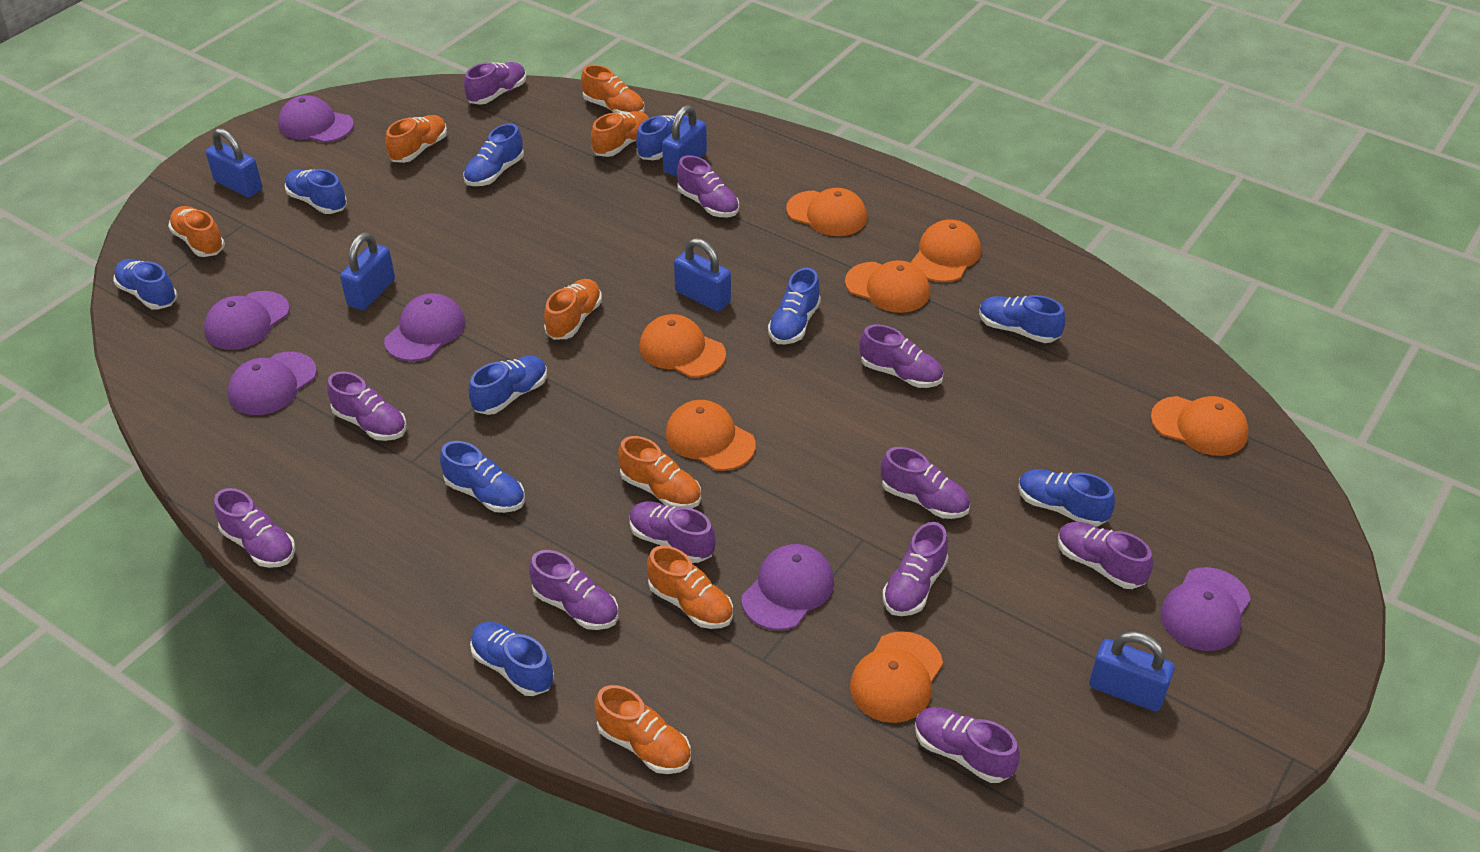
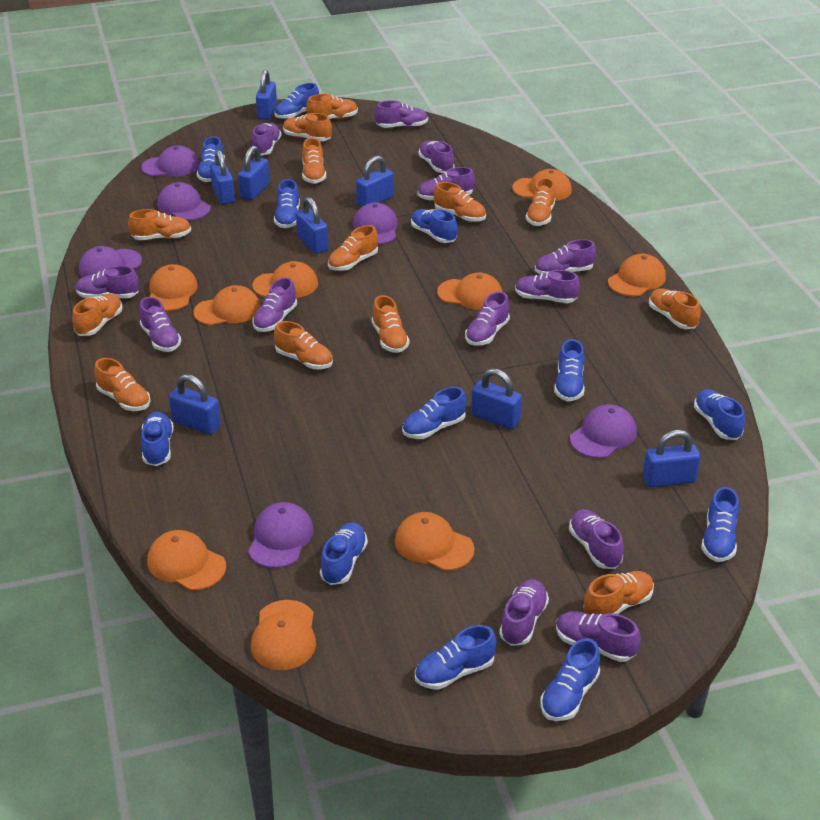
blue padlock: [206,128,262,197] [340,232,395,310] [662,105,707,177] [674,238,731,312] [1089,631,1175,712] = 5 -> [169,374,221,435] [210,150,235,204] [238,146,270,200] [256,70,277,120] [296,197,329,254] [356,156,394,207] [471,368,522,429] [643,430,700,488] = 8
blue shoe: [114,259,177,310] [285,169,347,214] [440,441,525,513] [463,123,524,186] [469,356,547,415] [470,622,554,696] [636,114,689,160] [768,267,821,345] [979,295,1066,343] [1018,469,1115,527] = 10 -> [141,412,174,466] [197,136,225,182] [274,83,319,119] [274,179,300,228] [320,523,368,585] [402,387,467,439] [411,209,457,243] [415,625,497,690] [540,638,600,721] [554,339,585,402] [694,389,745,440] [701,487,739,562] = 12
orange cap: [639,314,726,378] [666,400,756,471] [786,188,867,236] [845,260,930,313] [850,631,943,723] [911,219,981,282] [1151,396,1249,456] = 7 -> [147,530,226,591] [149,264,198,311] [193,285,261,326] [251,600,316,670] [252,261,318,298] [395,512,474,571] [437,272,503,310] [512,169,572,201] [608,254,666,296] = 9
orange shoe: [168,206,225,257] [385,115,447,163] [544,279,602,340] [581,65,644,113] [591,111,649,157] [595,685,691,774] [618,436,701,508] [647,545,733,629] = 8 -> [72,294,123,336] [94,358,151,411] [128,209,191,240] [274,321,333,369] [283,113,332,141] [302,138,326,184] [306,94,358,119] [328,225,378,271] [372,295,410,353] [434,182,486,222] [526,178,555,226] [583,571,654,615] [649,288,701,329] = 13
purple shoe: [214,488,295,568] [327,372,407,441] [464,62,526,105] [529,550,618,630] [630,502,716,563] [677,155,739,217] [859,324,943,388] [881,447,970,519] [882,522,948,616] [915,707,1020,783] [1058,522,1153,589] = 11 -> [76,266,139,298] [139,297,181,352] [252,123,282,155] [252,277,297,332] [375,100,428,128] [417,167,475,201] [418,141,455,173] [465,292,510,346] [499,579,549,646] [515,270,580,303] [535,239,596,274] [556,611,641,662] [569,509,624,569] = 13

